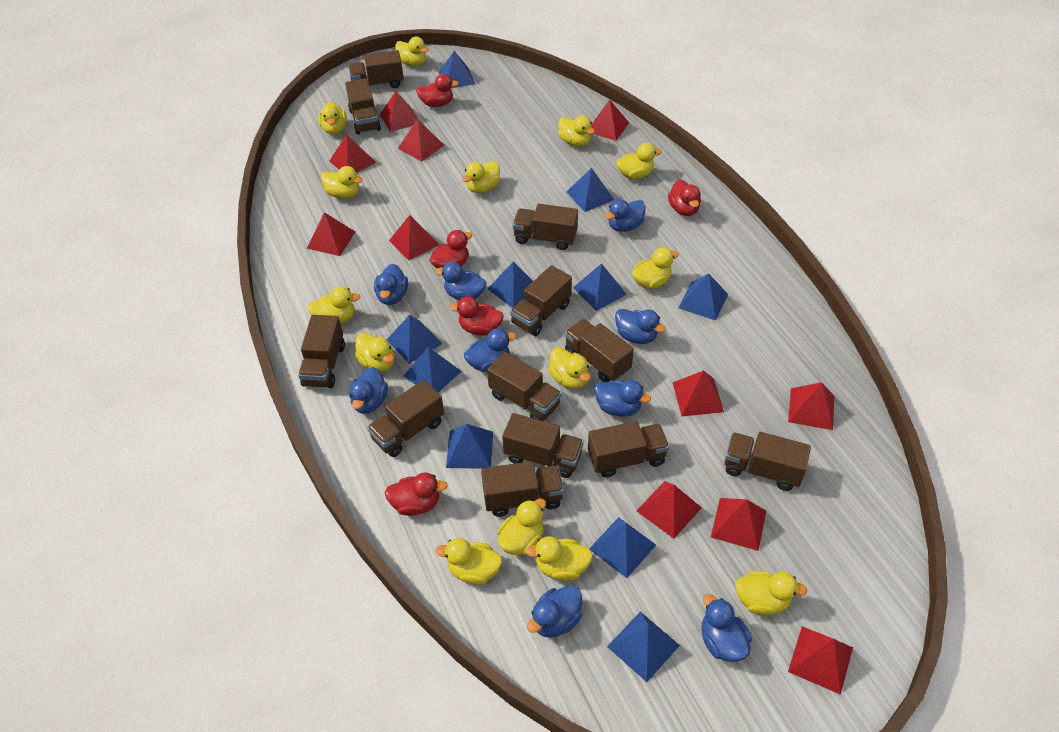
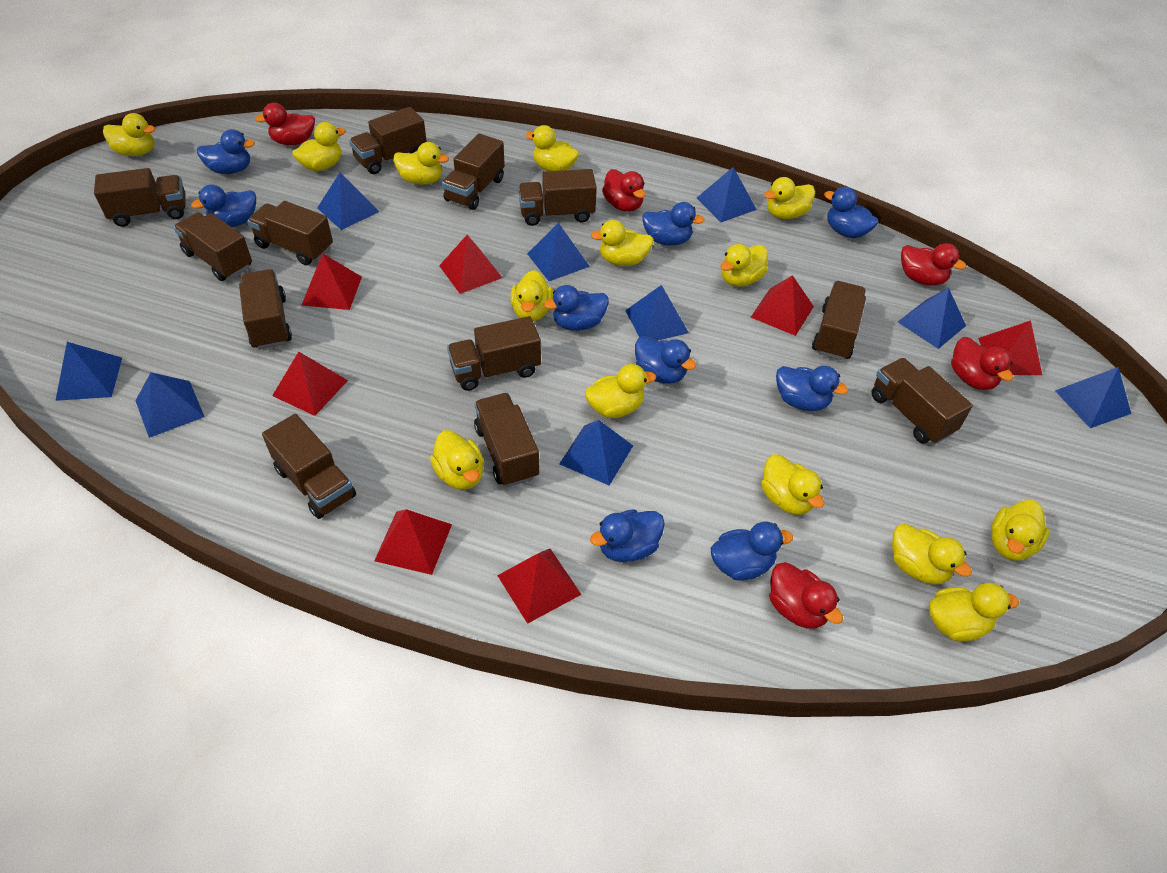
blue pyramid: [387,315,442,364] [404,347,462,392] [439,51,475,88] [446,424,493,469] [488,261,533,308] [566,168,614,212] [573,263,627,311] [589,517,656,578] [607,612,680,682] [678,273,728,321] = 10 -> [55,342,122,401] [135,372,205,438] [317,173,379,230] [527,223,590,281] [559,420,633,486] [625,285,689,341] [697,167,757,222] [898,288,966,349] [1055,367,1131,428] = 9
red pyramid: [307,212,355,256] [329,134,376,172] [380,92,418,132] [389,215,439,261] [398,119,444,162] [591,99,629,141] [636,481,702,539] [673,370,724,416] [711,498,766,551] [788,382,834,430] [788,626,853,695] = 11 -> [272,352,348,416] [301,253,362,310] [374,509,452,575] [439,235,502,294] [497,549,582,624] [751,275,814,336] [978,320,1042,375] = 7

